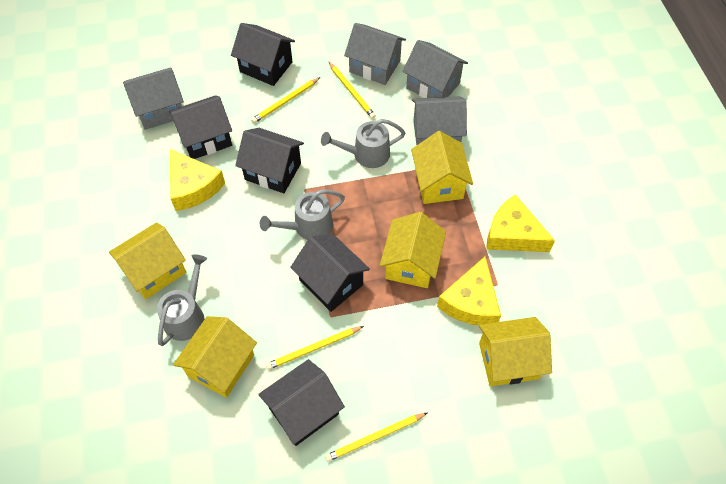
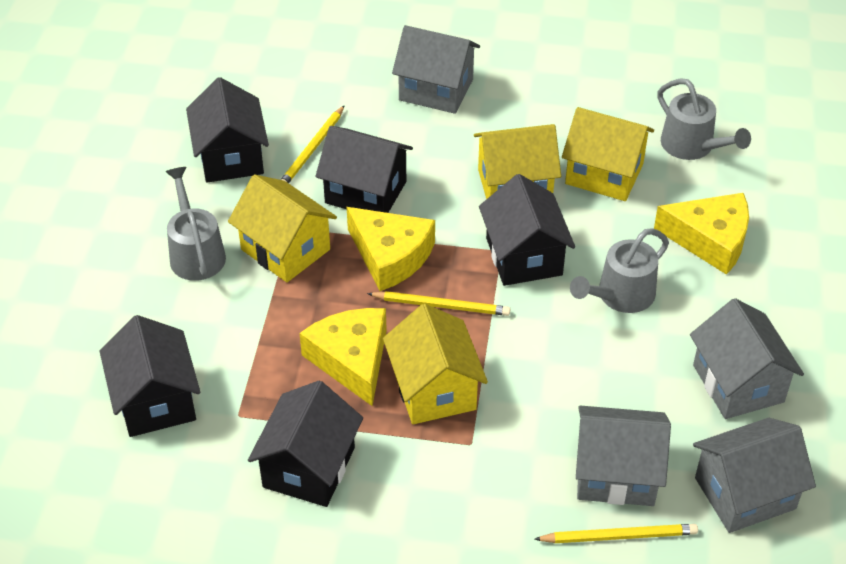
yellow house: [109,223,186,299] [173,316,257,398] [380,212,446,288] [411,131,473,204] [479,317,552,386] = 5 -> [228,174,337,282] [383,304,488,424] [474,124,561,199] [562,107,654,201] = 4
yellow pencil: [251,77,320,123] [266,326,364,370] [325,413,427,462] [329,62,376,119] = 4 -> [281,105,345,183] [367,291,510,316] [535,524,698,543] = 3

